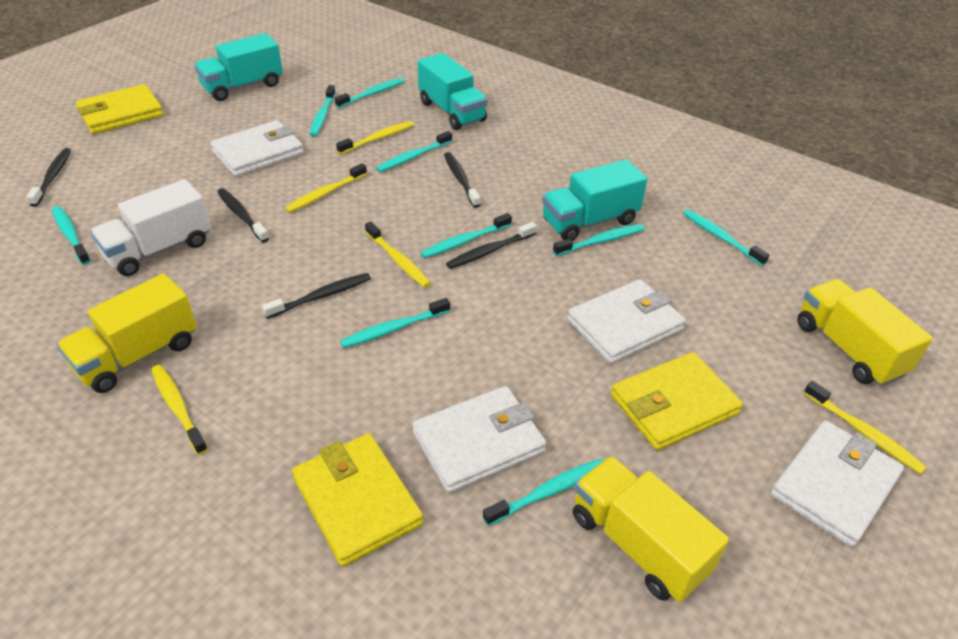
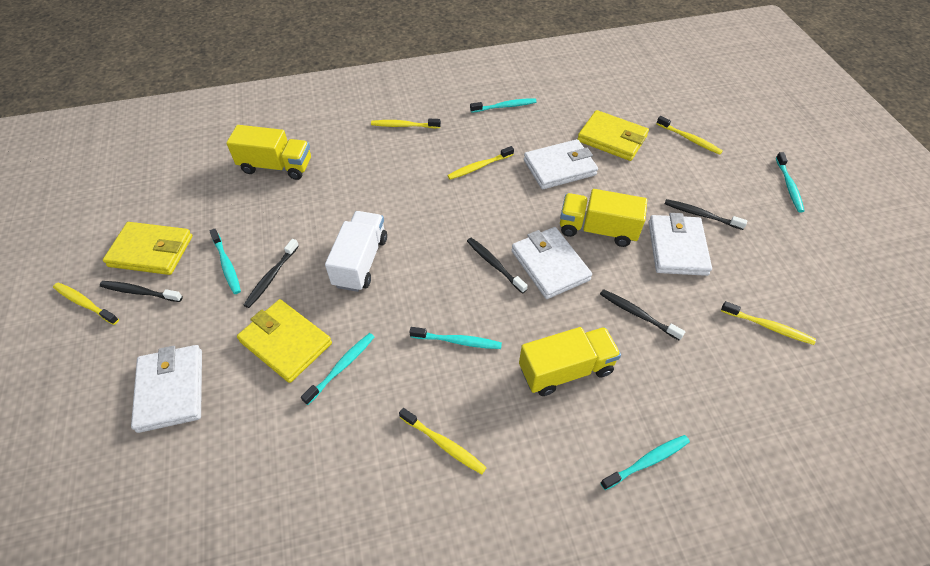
turquoise toothbrush: [52,206,91,265] [309,85,336,137] [335,78,404,108] [340,298,450,348] [376,131,452,172] [421,213,512,258] [483,459,603,526] [553,224,644,256] [683,209,769,266] = 9 -> [210,229,241,294] [301,333,374,405] [410,327,502,349] [470,98,537,113] [600,435,690,490] [776,152,805,212] = 6
turquoise truck: [194,33,283,101] [418,53,488,130] [542,159,647,241] = 3 -> none = 0
yellow toothbrush: [151,365,208,455] [285,163,367,213] [336,121,414,154] [365,222,431,288] [804,381,927,474] = 5 -> [53,283,119,325] [371,119,441,128] [399,408,487,474] [447,146,514,180] [656,116,723,155] [721,301,816,345] = 6

